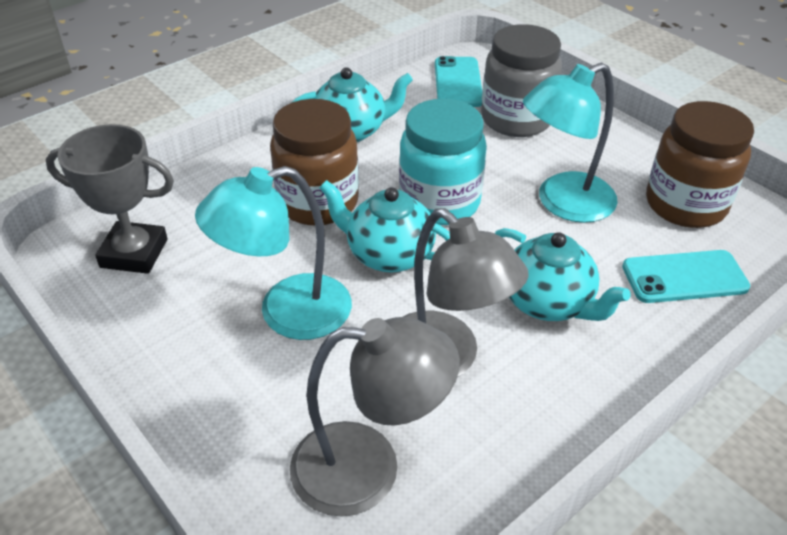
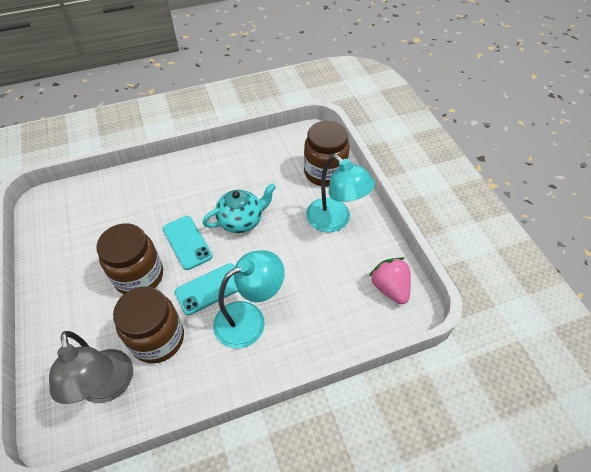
brown jar: [270,99,359,226] [646,101,754,228] = 2 -> [96,223,163,294] [113,287,184,363] [304,121,350,187] = 3
grey jar: [481,24,562,137] = 1 -> none = 0
grey lamp: [290,317,460,517] [403,208,529,377] = 2 -> [49,331,133,404] = 1
grey trophy: [45,124,174,274] = 1 -> none = 0
pink strawberry: none = 0 -> [369,257,411,304] = 1
turquoise jar: [399,99,487,225] = 1 -> none = 0
turquoise teapot: [291,67,413,142] [319,180,450,273] [495,228,631,321] = 3 -> [202,183,276,233] = 1

